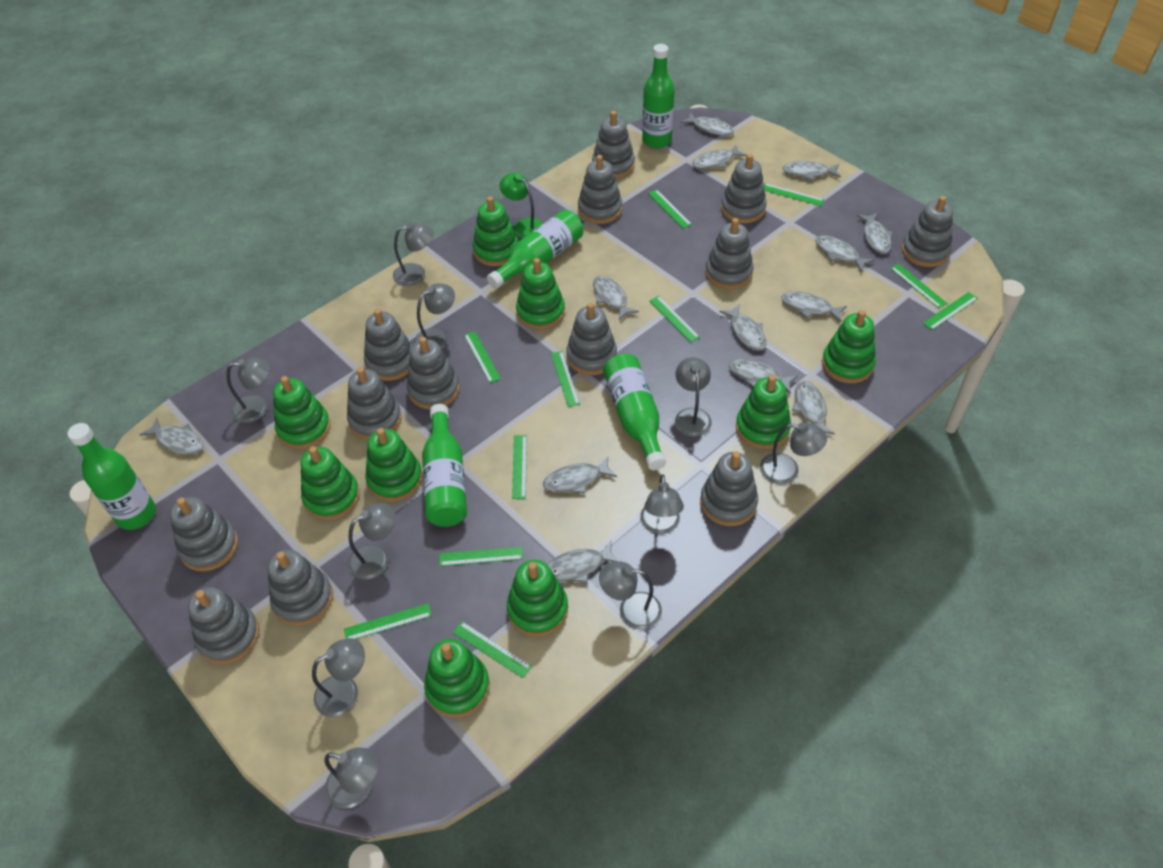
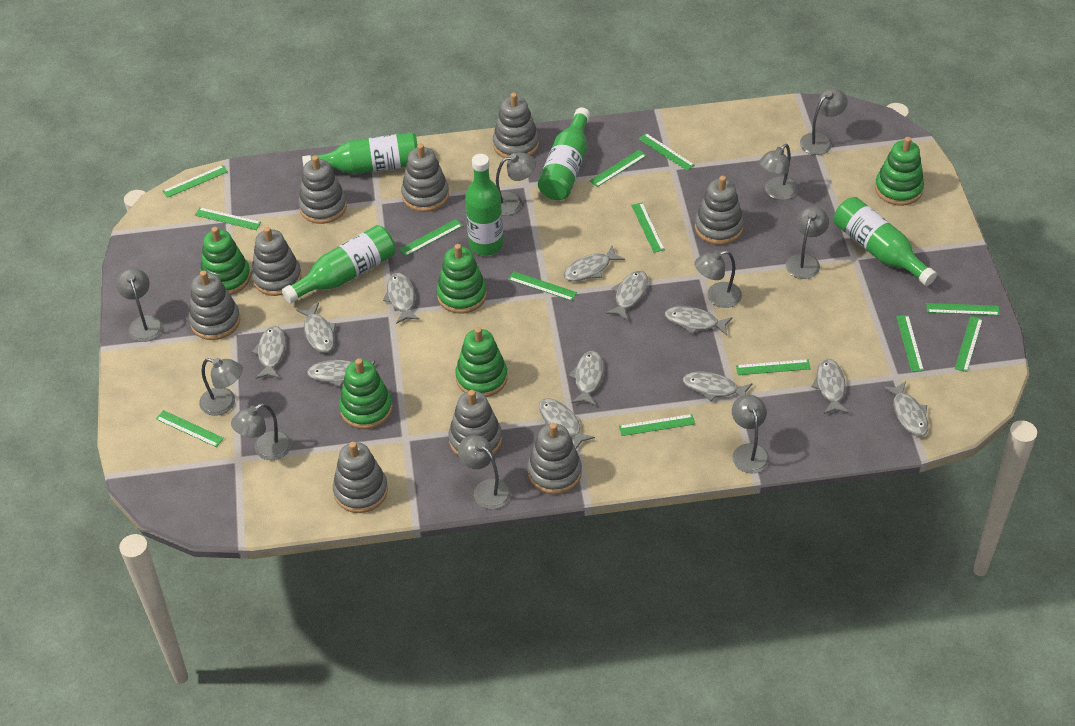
green lamp: [499,172,543,238] = 1 -> none = 0
green ruler: [344,603,432,639] [439,547,523,566] [453,621,532,678] [464,331,501,383] [512,435,527,499] [551,351,580,407] [648,190,692,228] [649,296,700,342] [764,183,824,206] [890,264,947,308] [923,292,978,330] = 11 -> [156,410,224,447] [163,165,228,198] [195,207,261,230] [399,219,462,256] [508,271,577,301] [590,150,646,187] [619,414,695,436] [631,203,665,253] [638,133,694,171] [736,359,811,375] [896,315,924,372] [926,303,1000,315] [955,316,983,372] = 13
green stacking toy: [273,376,331,449] [301,446,360,520] [365,428,423,502] [424,639,490,717] [473,196,519,266] [507,560,568,637] [516,258,565,330] [736,375,791,449] [822,310,876,383] = 9 -> [200,227,251,295] [339,358,393,429] [436,244,487,314] [455,327,508,397] [875,137,924,206] = 5
grey fish: [139,417,203,455] [543,457,617,494] [547,541,619,583] [593,276,639,320] [681,112,734,136] [692,145,747,169] [719,304,766,351] [729,359,798,393] [782,291,847,322] [783,161,841,181] [792,381,835,434] [815,235,874,272] [857,213,893,254] = 13 -> [252,326,286,379] [296,303,336,353] [307,360,375,387] [383,273,420,324] [539,398,595,449] [563,246,625,281] [569,351,604,406] [606,270,648,321] [665,306,732,335] [683,372,753,402] [811,359,849,414] [883,381,928,436] = 12
grey stacking toy: [170,497,238,571] [188,587,260,664] [268,550,333,626] [347,367,402,440] [364,309,412,381] [407,337,460,409] [566,303,617,375] [578,155,622,224] [592,111,635,179] [700,451,758,526] [705,218,754,289] [721,154,767,223] [902,196,953,267] = 13 -> [189,270,240,340] [251,227,302,296] [298,155,347,224] [333,442,388,513] [401,144,449,212] [448,390,502,456] [493,93,539,158] [528,423,582,494] [695,176,744,245] = 9

